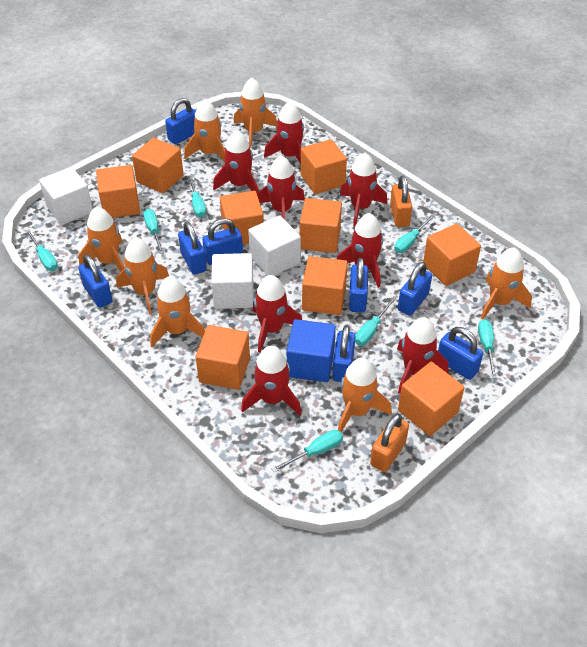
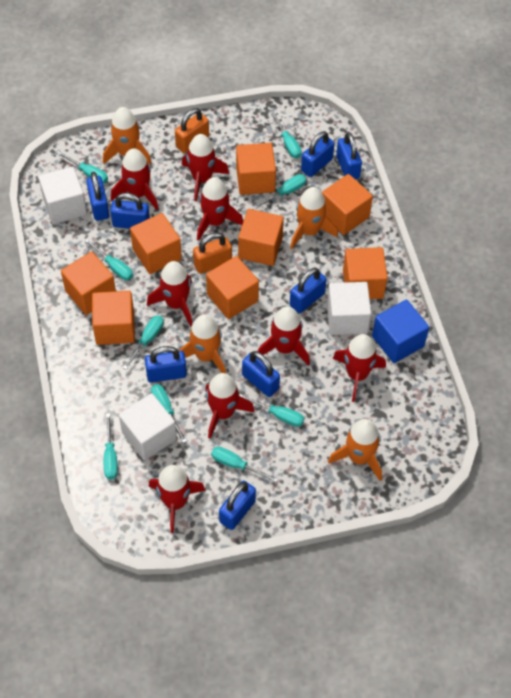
orange cube: [96,165,140,218] [132,138,184,194] [196,325,250,390] [220,191,264,245] [300,198,342,253] [301,139,347,194] [302,256,348,315] [398,362,465,436] [423,224,481,286] = 9 -> [61,252,116,315] [92,291,135,345] [130,213,182,274] [206,256,259,319] [236,143,276,195] [238,209,284,266] [322,174,373,235] [343,247,388,299] = 8
orange rocket: [78,206,125,272] [116,237,169,315] [150,276,205,347] [184,99,225,162] [234,78,277,148] [338,358,392,432] [481,247,532,320] = 7 -> [103,107,152,165] [178,314,226,373] [290,187,338,249] [328,419,382,481] = 4
turquoise screwdriver: [26,229,58,271] [143,209,164,254] [188,175,206,218] [272,430,343,472] [355,297,396,346] [394,215,435,253] [478,319,497,379] = 7 -> [56,151,108,184] [85,239,133,280] [104,413,118,479] [123,315,164,370] [151,384,187,443] [211,447,278,482] [239,394,304,427] [254,174,307,209] [271,112,302,158] = 9

